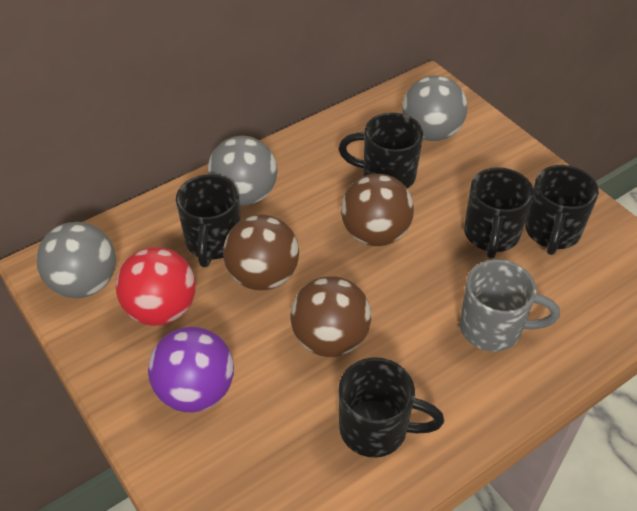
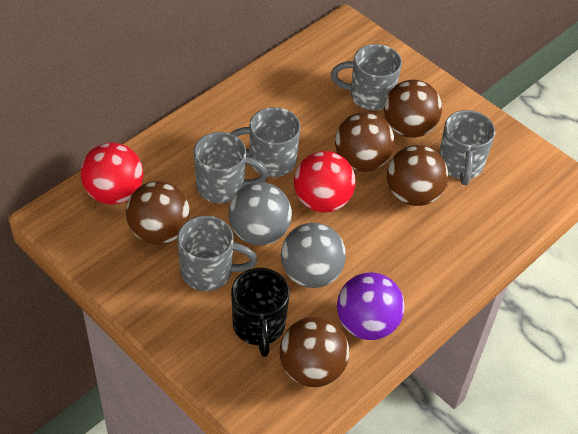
black mug: [176,174,241,267] [338,112,423,188] [338,357,444,458] [464,167,534,259] [525,165,599,255] = 5 -> [231,268,290,357] = 1
brown ball: [223,214,299,290] [290,276,371,357] [341,174,414,246] = 3 -> [126,181,190,245] [280,317,349,387] [335,112,395,172] [384,80,442,138] [387,145,448,206] = 5
grey ball: [37,222,116,298] [208,136,277,206] [402,75,468,141] = 3 -> [229,182,292,246] [281,223,346,288] = 2
grey mug: [460,259,560,352] = 1 -> [177,216,258,291] [194,132,268,203] [230,107,301,177] [331,44,402,111] [439,110,495,185] = 5
red ball: [116,247,196,326] = 1 -> [81,142,143,205] [294,151,355,213] = 2

